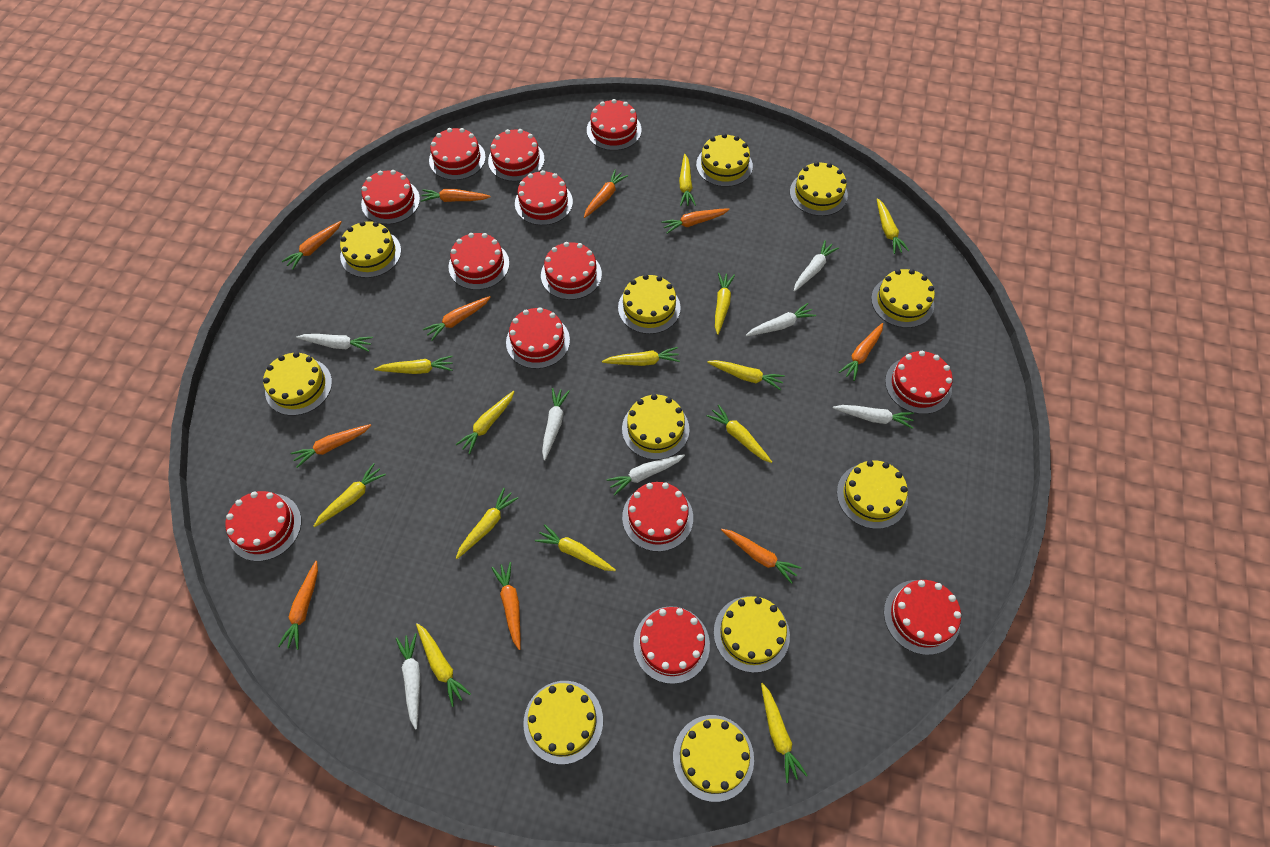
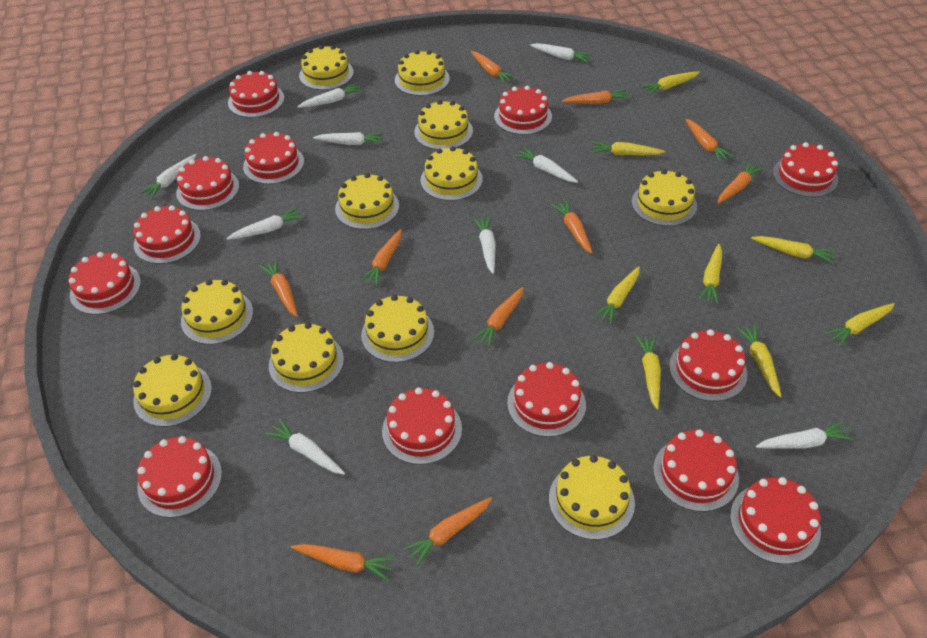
white carrot: [296,334,373,352] [396,633,421,730] [542,388,570,460] [606,454,685,496] [746,303,816,336] [794,240,839,291] [833,405,914,429] = 7 -> [139,154,196,199] [227,207,304,240] [265,419,345,475] [297,83,363,108] [313,132,384,145] [473,216,496,274] [514,147,578,183] [530,43,593,63] [756,421,854,449] = 9
yellow carrot: [313,463,386,527] [374,356,453,374] [416,623,471,707] [455,391,514,454] [456,488,518,559] [535,524,616,571] [602,347,680,366] [679,154,696,206] [706,405,772,463] [707,360,785,390] [715,273,735,335] [761,683,808,783] [877,198,909,254] = 13 -> [592,142,665,155] [593,266,640,325] [635,336,661,410] [640,71,700,95] [698,244,722,304] [736,324,781,397] [751,236,836,264] [825,303,895,347] = 8

